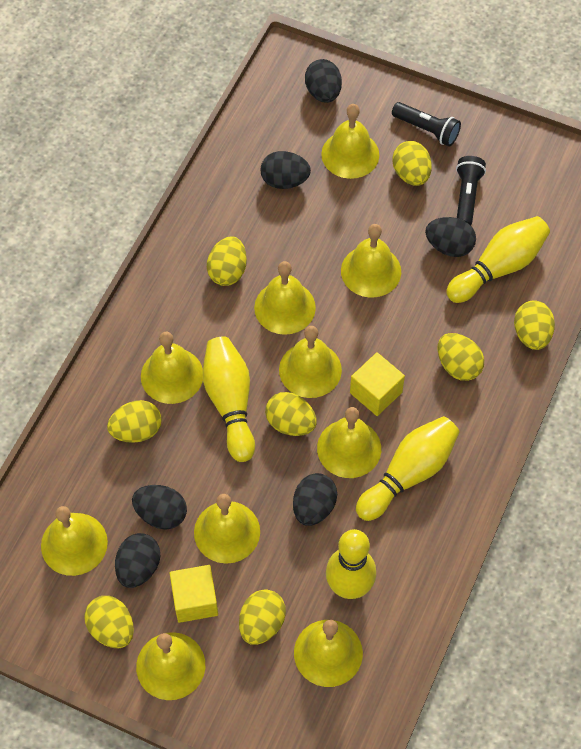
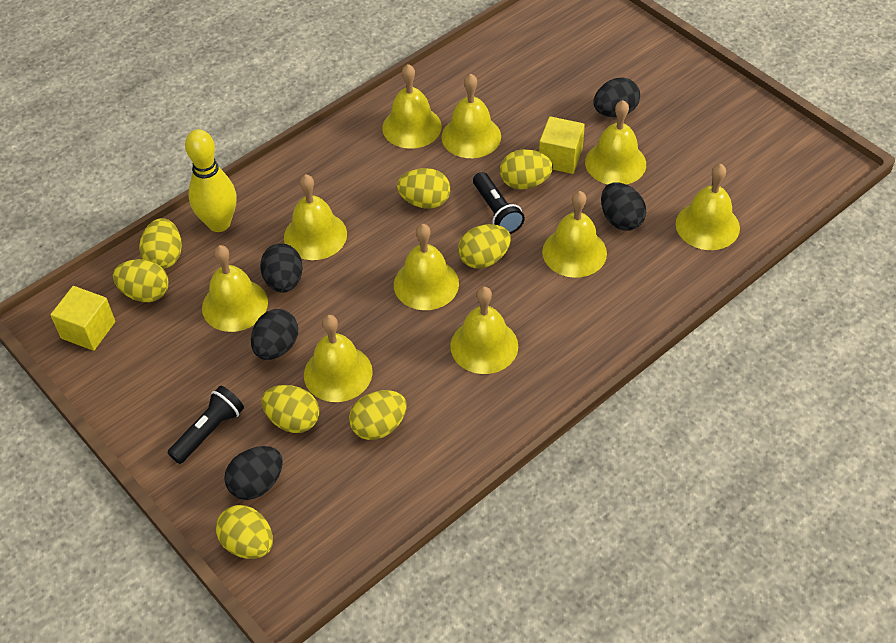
black egg: [115,533,160,588] [132,485,187,530] [261,151,311,189] [293,473,337,526] [305,59,342,103] [425,217,476,257] = 6 -> [224,446,283,500] [251,309,298,360] [260,243,303,293] [593,78,640,117] [601,182,646,231] = 5
yellow bowling pin: [203,337,255,462] [326,529,376,599] [356,416,460,521] [446,216,550,303] = 4 -> [185,129,236,232] = 1

